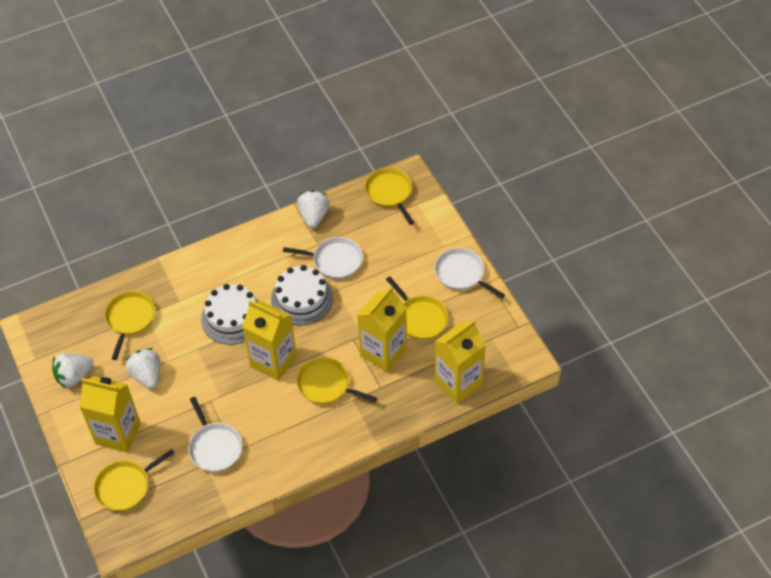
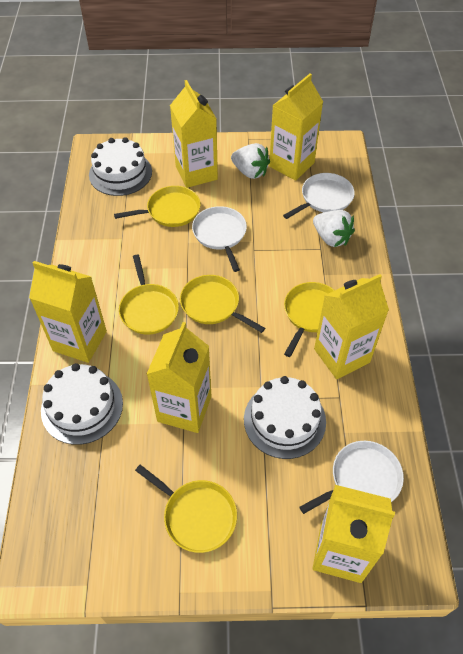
white cake: [201,284,259,345] [271,265,333,326] = 2 -> [41,363,123,445] [89,137,152,196] [244,376,326,459] = 3
white strawberry: [52,353,93,389] [125,348,160,389] [297,190,330,228] = 3 -> [231,143,270,179] [313,210,355,247] = 2
yellow carton: [79,376,141,453] [242,300,297,381] [357,286,407,372] [434,320,486,404] = 4 -> [29,261,107,363] [147,322,211,433] [170,80,218,188] [269,74,323,181] [312,485,395,583] [314,274,389,379] = 6

